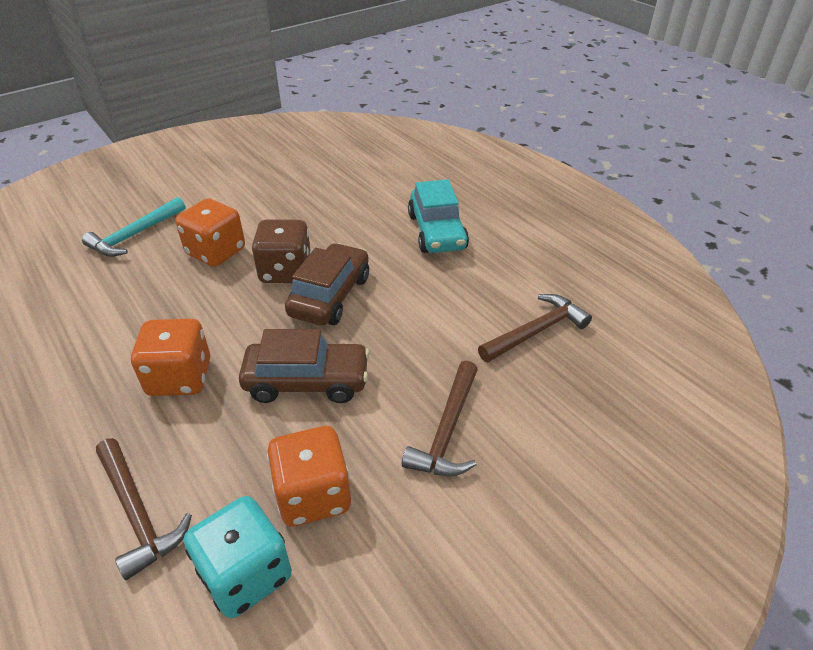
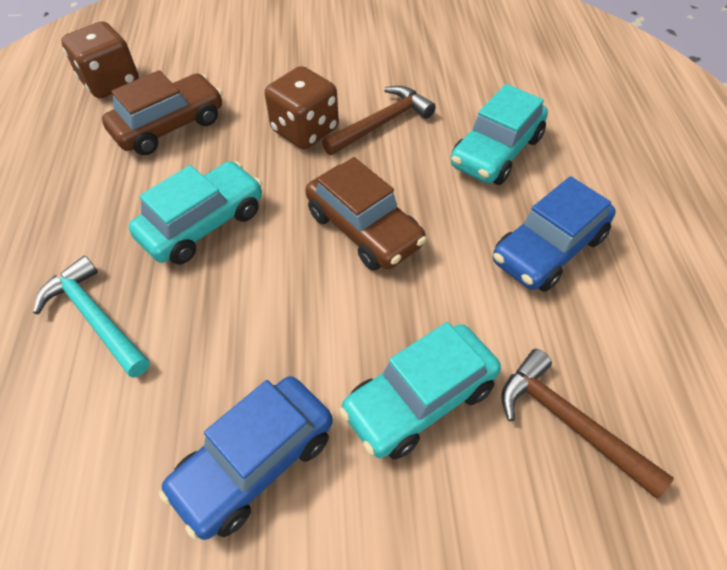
blue car: none = 0 -> [159,376,333,540] [493,176,616,292] = 2
brown dice: [252,219,311,283] = 1 -> [61,21,139,98] [265,66,339,149] = 2
brown hammer: [96,438,192,580] [402,361,478,476] [478,294,592,362] = 3 -> [322,86,436,155] [501,349,674,499] = 2
orange dice: [131,319,210,396] [175,198,245,267] [267,426,351,526] = 3 -> none = 0
turquoise car: [408,179,469,253] = 1 -> [129,161,262,265] [339,322,501,459] [450,84,548,185] = 3
turquoise dice: [184,496,292,618] = 1 -> none = 0

